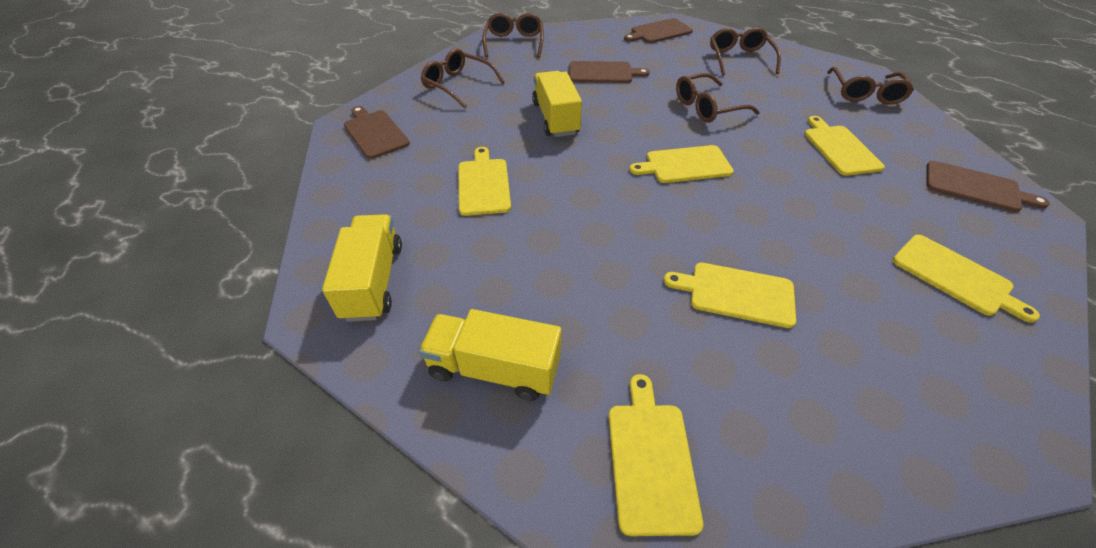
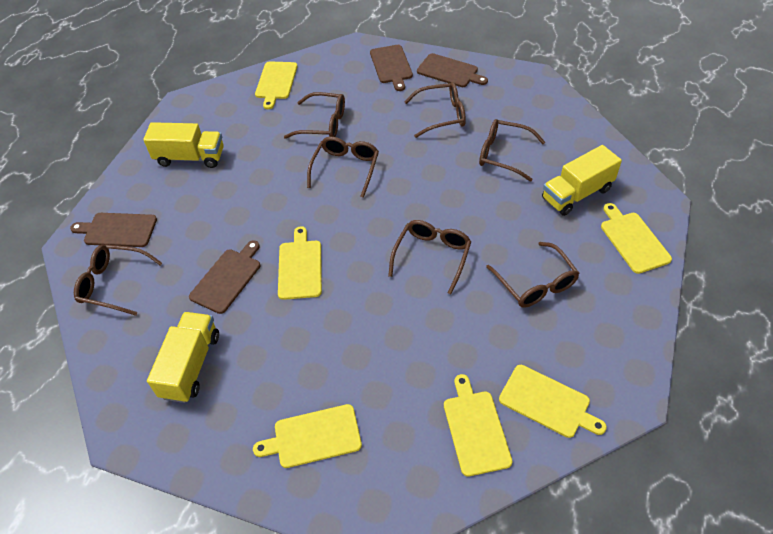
brown glasses: [421,48,505,108] [482,13,544,58] [676,73,760,123] [710,27,781,75] [827,67,914,105] = 5 -> [74,244,162,316] [284,92,345,139] [307,137,379,198] [388,220,472,295] [404,82,466,138] [479,119,545,182] [486,242,579,308] = 7

